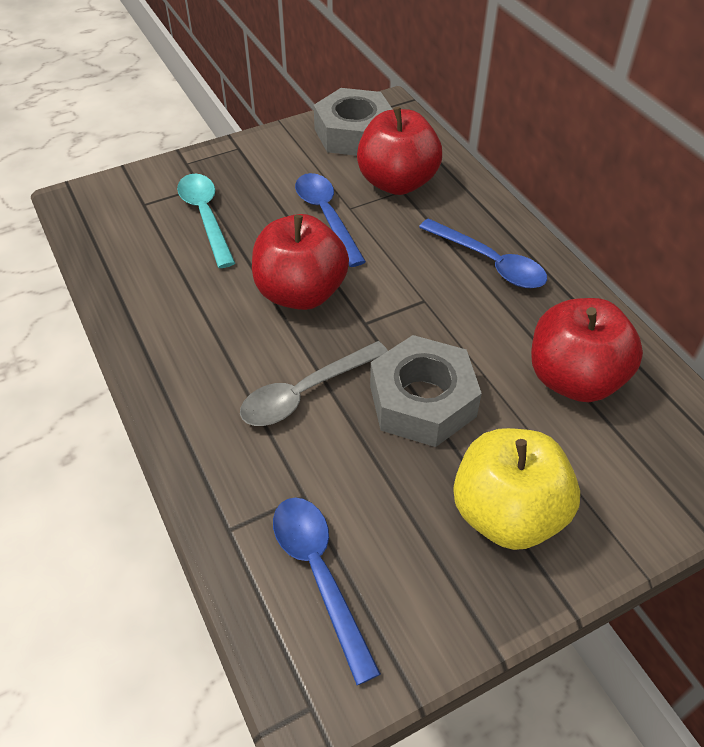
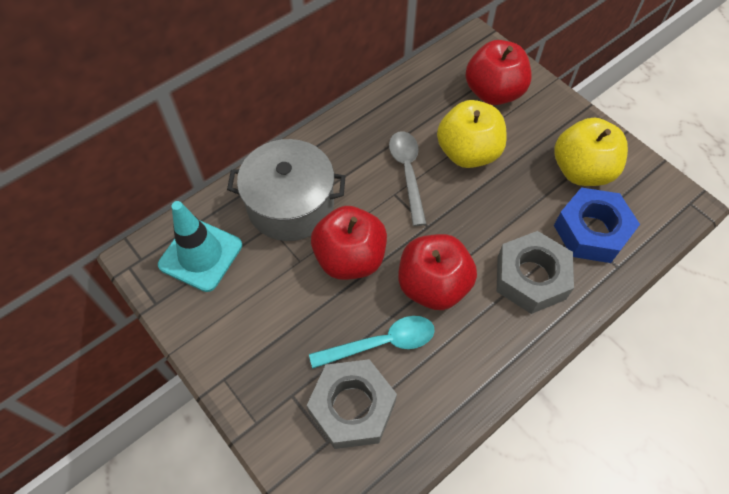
blue nut: none = 0 -> [554,187,640,263] = 1
blue spoon: [273,497,381,685] [295,173,366,267] [419,218,547,288] = 3 -> none = 0
grey pot: none = 0 -> [227,139,346,241] = 1
turquoise traffic cone: none = 0 -> [158,201,242,292] = 1
yellow apple: [453,428,580,550] = 1 -> [437,100,507,168] [555,117,628,186] = 2

